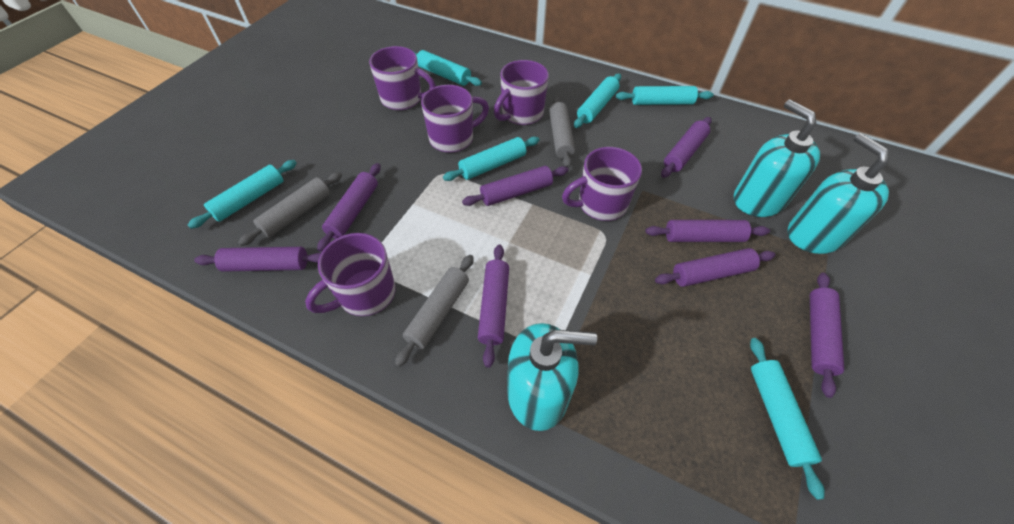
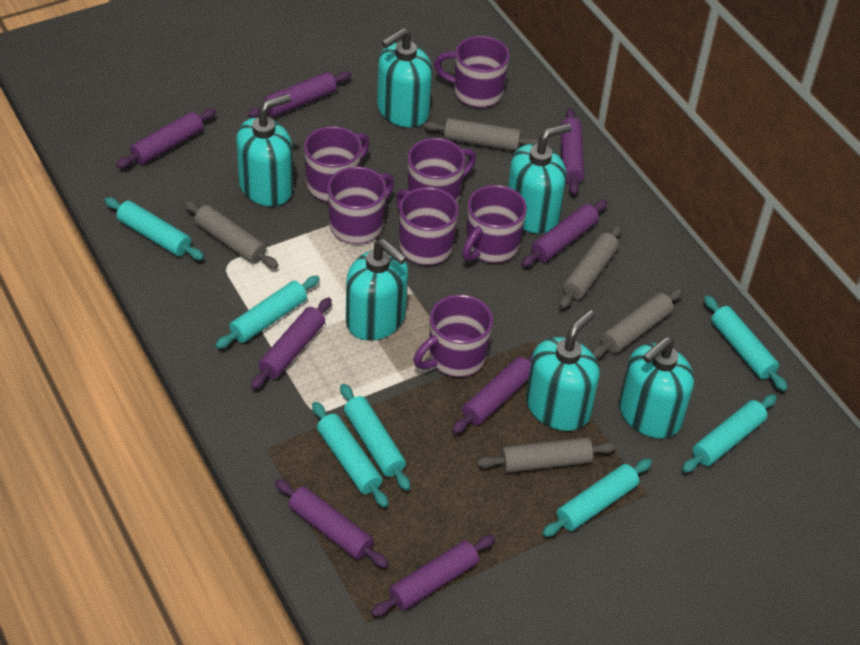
grey rolling pin: [238,172,342,246] [395,255,474,367] [549,96,575,168] = 3 -> [184,200,278,269] [423,118,538,151] [477,437,617,473] [559,225,622,309] [592,288,683,358] = 5
purple mug: [305,233,396,316] [369,46,436,110] [421,85,489,153] [494,60,549,125] [562,147,642,221] = 5 -> [304,126,370,202] [328,167,394,244] [396,187,459,265] [408,138,476,204] [414,295,493,377] [434,36,510,108] [462,185,527,263] = 7
turquoise rolling pin: [188,160,297,229] [413,50,482,86] [443,137,539,181] [574,74,621,128] [616,86,713,105] [750,338,825,500] = 6 -> [104,197,204,260] [215,276,320,349] [312,402,388,508] [340,384,410,491] [542,459,652,537] [682,394,777,473] [704,295,787,391] = 7
turquoise soap dispenser: [507,323,597,431] [734,100,820,217] [788,133,889,254] = 3 -> [236,94,293,206] [346,239,408,341] [377,28,432,127] [508,123,571,234] [526,310,600,431] [619,337,694,438] = 6

